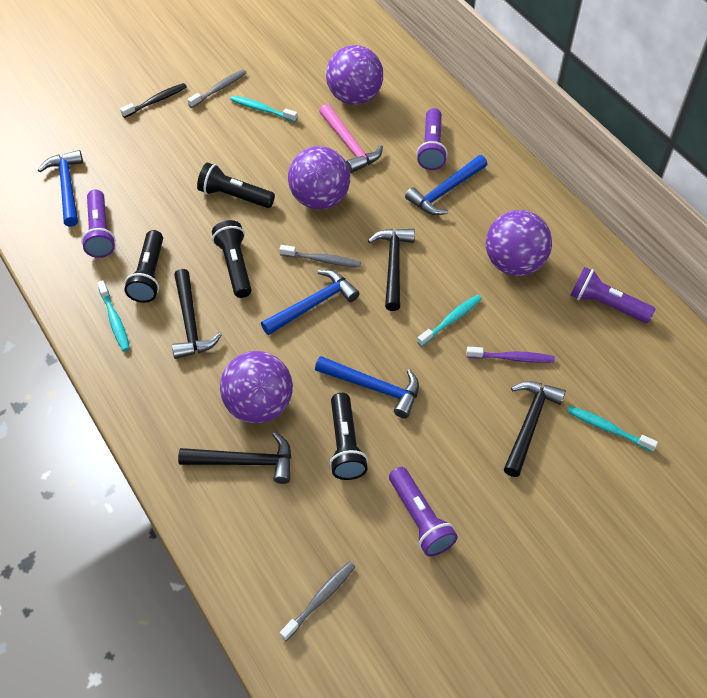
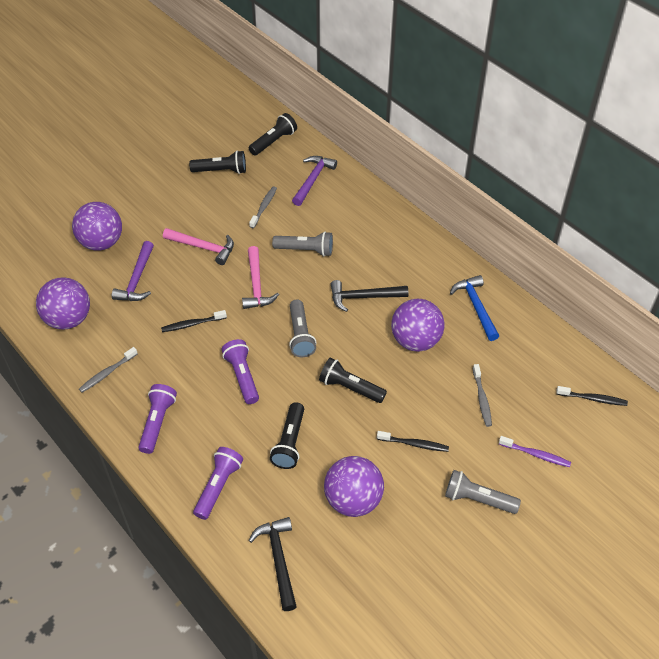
black hammer: [172,269,222,359] [178,432,291,484] [368,229,415,311] [504,381,566,477] = 4 -> [249,517,297,611] [331,280,409,312] = 2
black toothbrush: [120,83,187,118] = 1 -> [161,310,227,332] [377,431,449,452] [556,386,628,406] = 3
blue hammer: [38,150,83,227] [261,270,360,335] [315,356,419,418] [405,155,487,215] = 4 -> [450,275,499,341] = 1
grey flashlight: none = 0 -> [272,232,333,256] [289,299,316,357] [445,470,521,514] = 3
pink hammer: [319,104,383,173] = 1 -> [163,228,234,265] [242,246,279,309] = 2
purple flashlight: [81,190,116,258] [389,467,458,557] [417,108,448,170] [570,267,655,323] = 4 -> [139,384,177,454] [193,447,243,520] [222,339,259,404] = 3
purple hammer: none = 0 -> [112,241,154,301] [292,156,337,206] = 2
turquoise toothbrush: [97,280,130,351] [230,95,298,122] [417,295,482,347] [567,406,658,452] = 4 -> none = 0

